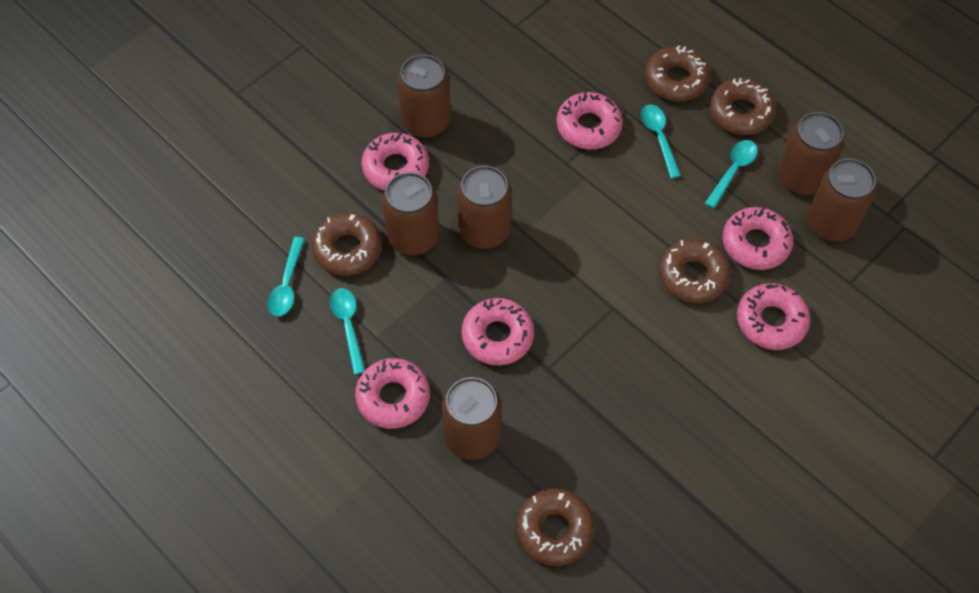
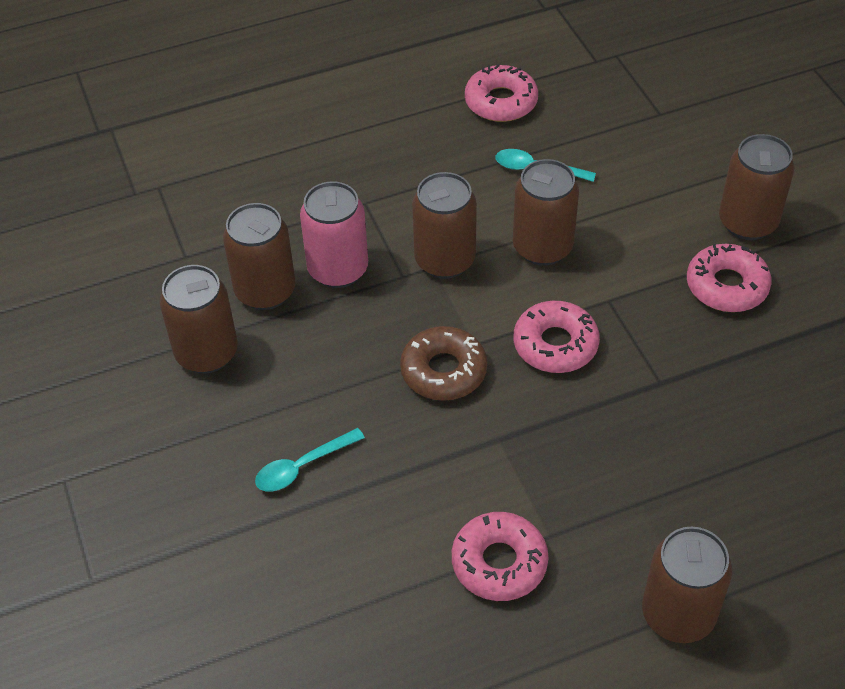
brown donut: [312,213,382,276] [516,488,595,566] [645,45,710,102] [659,239,731,303] [709,78,776,135] = 5 -> [400,326,487,401] = 1
pink can: none = 0 -> [300,182,368,288] = 1
pink donut: [355,358,430,429] [361,132,429,191] [461,298,534,365] [556,92,623,150] [722,207,793,270] [737,283,810,350] = 6 -> [452,512,548,601] [465,64,538,122] [514,301,600,373] [687,244,772,312] = 4
turquoise spoon: [267,237,305,316] [330,288,365,375] [641,105,681,179] [705,140,758,209] = 4 -> [255,428,365,492] [495,149,596,182] = 2

